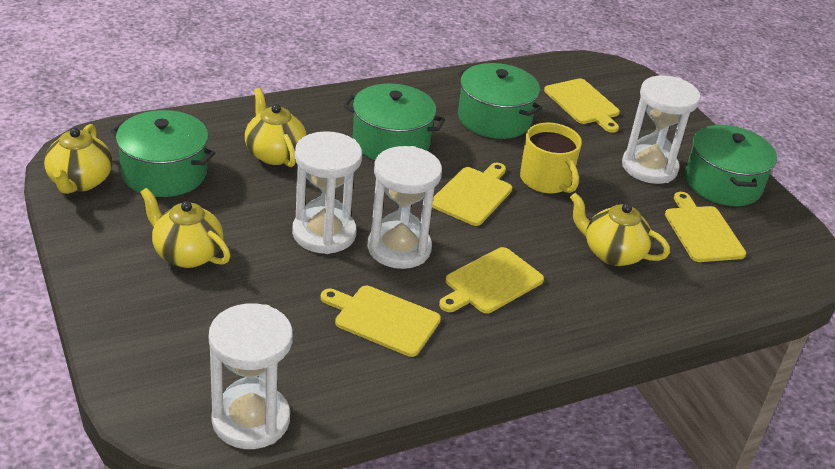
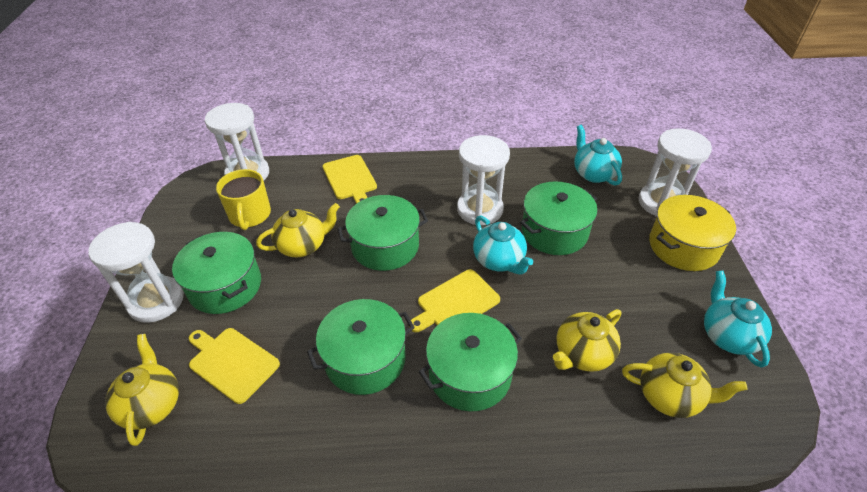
green pot: [111,110,215,197] [343,84,445,160] [458,63,542,139] [685,125,777,206] = 4 -> [172,232,261,314] [307,299,415,395] [337,195,428,271] [419,313,522,411] [520,182,597,255] = 5
turquoise teapot: none = 0 -> [473,215,533,275] [574,125,622,186] [704,270,772,368] = 3
yellow cutting board: [321,286,441,357] [432,163,512,226] [439,247,544,314] [544,78,620,133] [665,192,746,262] = 5 -> [189,328,280,404] [323,155,377,204] [409,269,500,332] = 3
yellow pot: none = 0 -> [649,195,736,271] = 1

